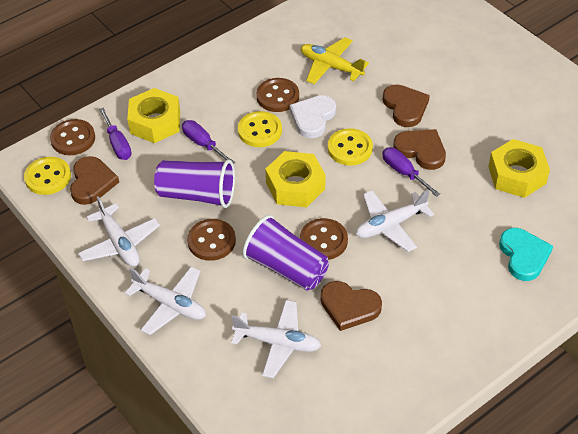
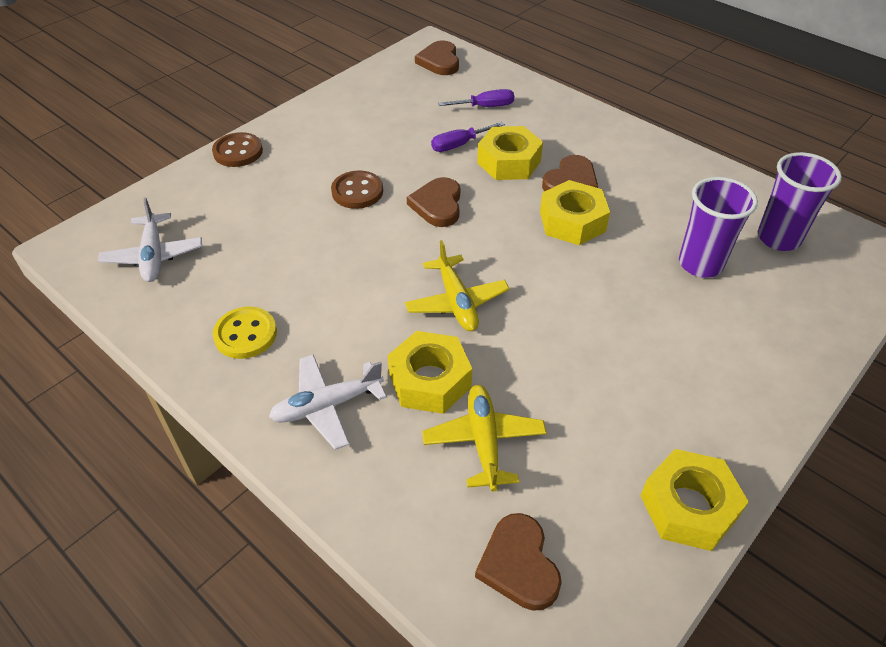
brown button: [50,119,95,155] [187,219,236,261] [256,78,299,112] [300,218,348,260] = 4 -> [212,132,263,167] [331,171,383,209] = 2
purple screwdriver: [99,108,132,160] [182,120,235,164] [382,147,440,197] = 3 -> [431,122,505,152] [438,89,514,107] = 2
turquoise heart: [499,228,553,281] = 1 -> none = 0
white heart: [290,95,336,138] = 1 -> none = 0
white plane: [78,197,160,267] [125,266,206,335] [231,300,321,378] [356,189,434,252] = 4 -> [98,198,202,282] [269,354,387,450] = 2
yellow button: [24,157,71,195] [238,111,282,147] [328,128,373,165] = 3 -> [213,307,277,359] = 1
yellow nut: [127,88,180,143] [265,151,325,207] [488,139,550,198] = 3 -> [388,331,472,414] [477,126,543,180] [540,180,610,245] [641,449,749,551] = 4
yellow plane: [301,37,369,84] = 1 -> [405,240,509,331] [422,385,547,491] = 2

